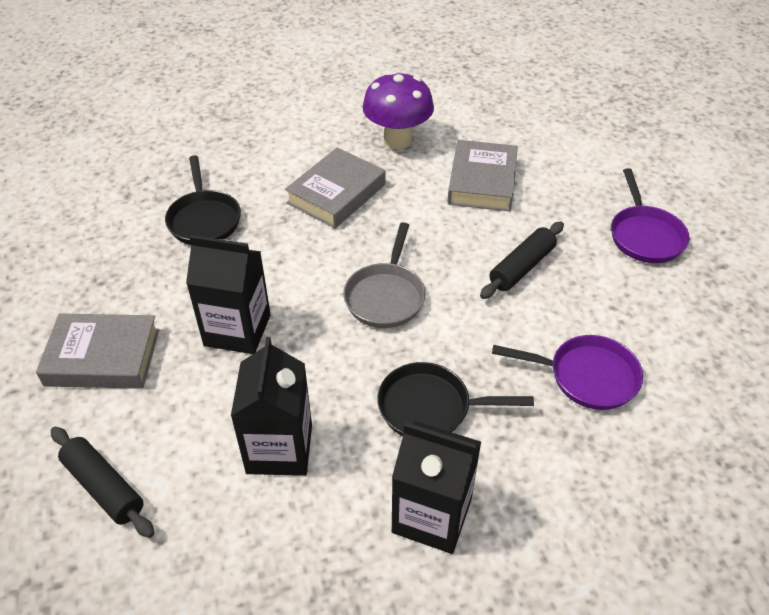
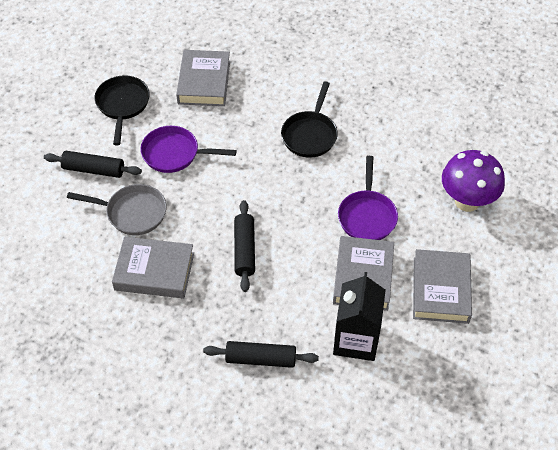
black carton: [186,235,271,354] [231,337,312,476] [392,421,481,554] = 3 -> [333,272,386,361] = 1
black rolling pin: [51,427,154,538] [480,222,564,299] = 2 -> [44,151,142,178] [203,341,319,368] [234,200,255,292] = 3
grey book: [36,313,159,389] [285,148,386,228] [447,140,518,211] = 3 -> [112,237,194,298] [176,50,230,106] [333,236,394,311] [413,249,472,324] = 4

